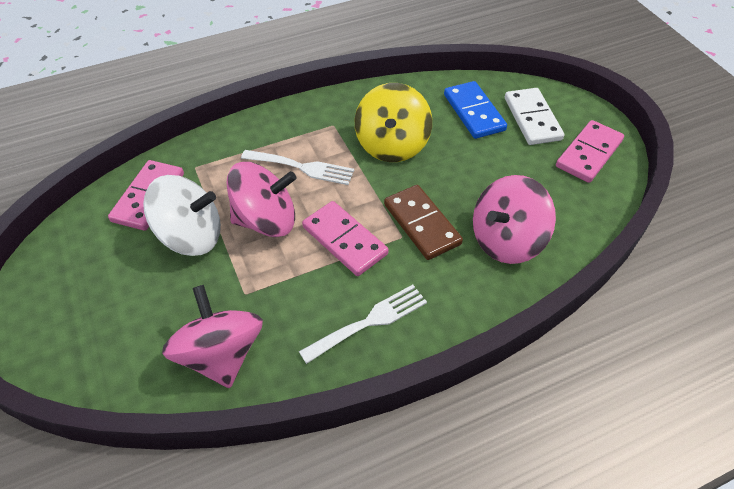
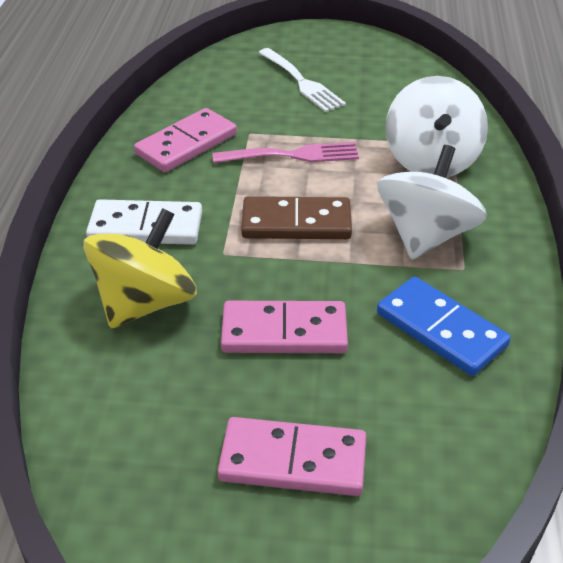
pink fork: none = 0 -> [212,142,359,163] = 1
pink spinning top: [162,285,263,388] [226,162,297,237] [473,175,556,264] = 3 -> none = 0
white fork: [241,150,354,185] [299,285,427,364] = 2 -> [258,48,346,112] = 1
white spinning top: [143,175,221,256] = 1 -> [377,145,487,259] [385,76,488,178] = 2

